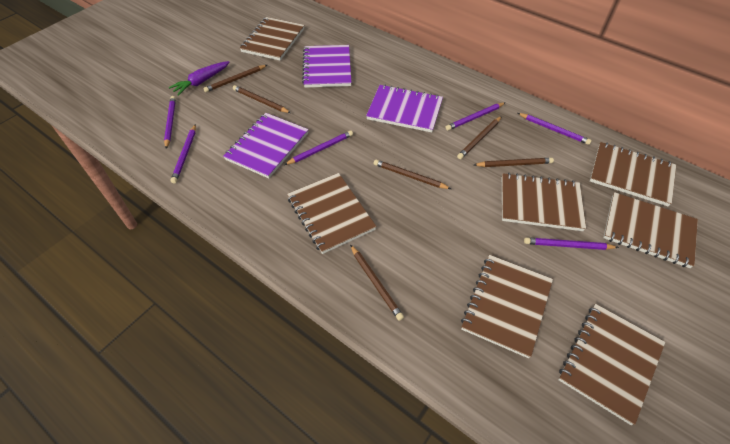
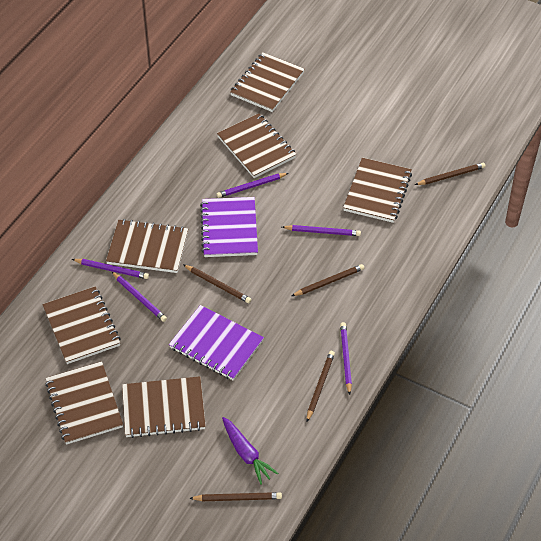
brown pencil: [203,65,267,92] [233,85,291,113] [350,245,404,321] [374,160,451,189] [457,116,502,159] [474,158,554,167] = 6 -> [184,265,251,303] [189,492,282,501] [292,264,364,296] [307,351,335,422] [415,163,485,185] = 5
purple notebook: [223,113,309,178] [302,45,352,88] [366,85,443,132] = 3 -> [169,305,264,381] [200,197,258,257] = 2
purple pencil: [164,96,176,149] [171,124,196,184] [284,130,353,165] [446,102,506,131] [518,113,592,145] [524,237,619,250] = 6 -> [72,259,149,279] [112,272,167,322] [217,173,288,198] [282,225,361,236] [340,322,352,395] = 5

